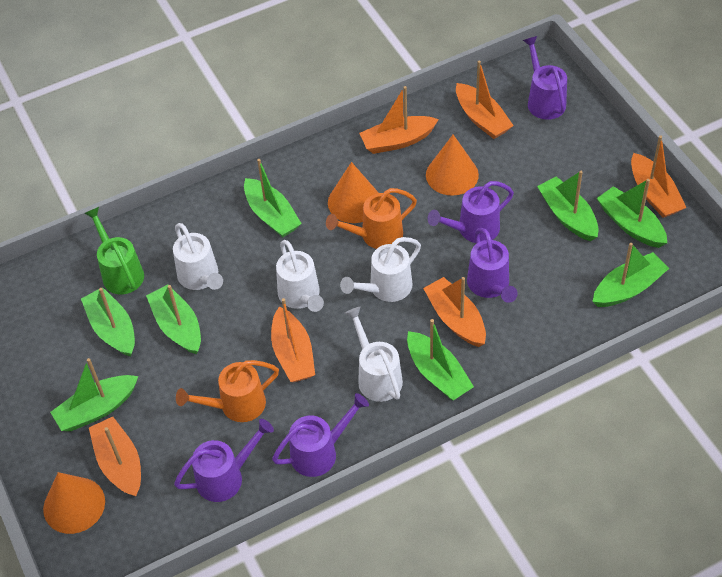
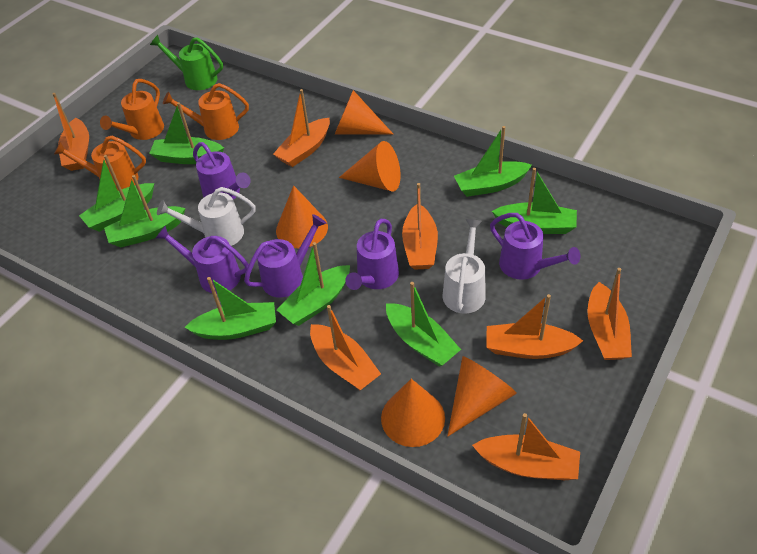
orange boat: [89,417,141,497] [271,298,315,382] [359,86,439,154] [423,277,486,347] [456,60,514,139] [631,135,687,218] = 6 -> [53,93,89,171] [273,89,330,167] [310,305,381,390] [402,183,438,270] [472,413,580,480] [487,294,583,359] [587,268,632,360] = 7
orange cone: [43,472,105,534] [328,162,378,223] [426,135,479,196] = 3 -> [276,185,328,248] [335,90,393,134] [339,141,401,192] [381,379,445,447] [447,356,517,436] = 5
orange watering can: [176,360,279,422] [326,188,417,249] = 2 -> [54,136,146,191] [100,79,164,140] [163,83,249,140] = 3
white watering can: [173,223,223,290] [276,240,324,312] [340,237,421,302] [345,307,403,402] = 4 -> [157,187,255,246] [442,219,486,314] = 2

